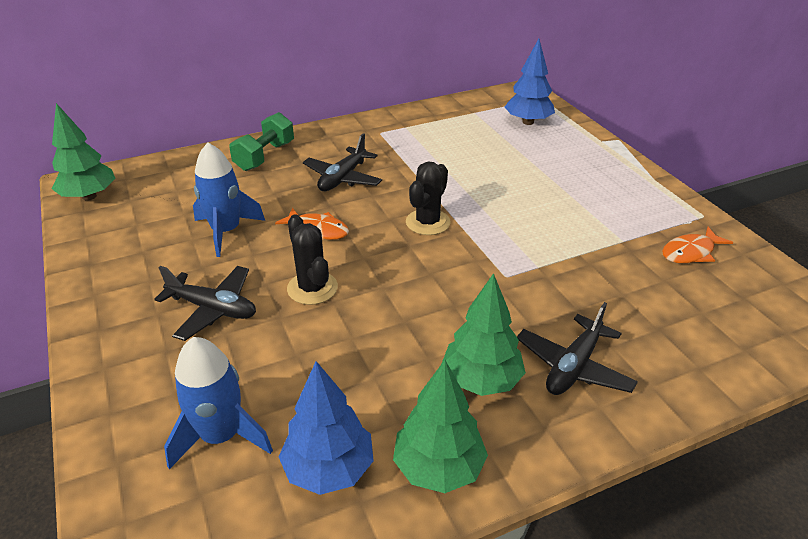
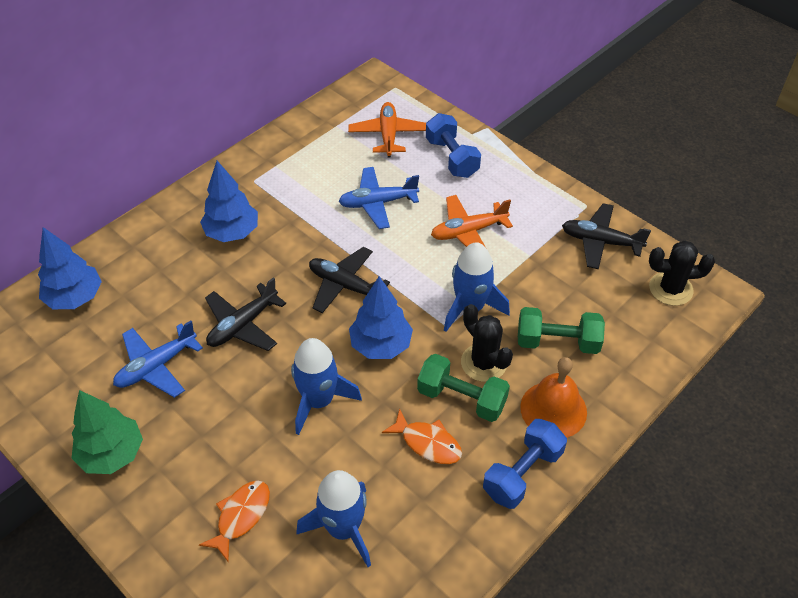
blue dumbbell: none = 0 -> [426,113,481,178] [483,419,567,509] = 2
blue plane: none = 0 -> [113,320,203,398] [338,167,419,229] = 2
blue rocket: [164,337,273,469] [193,143,265,257] = 2 -> [291,338,362,435] [297,470,371,567] [444,242,510,332] = 3
blue tree: [279,361,374,495] [505,39,555,125] = 2 -> [38,227,102,309] [200,161,258,242] [349,276,413,359] = 3
green dumbbell: [229,112,294,171] = 1 -> [417,354,510,422] [518,307,605,354] = 2
green tree: [52,103,116,201] [393,360,488,493] [442,273,526,396] = 3 -> [72,390,143,474] = 1
orange bell: none = 0 -> [520,357,587,438] = 1
orange plane: none = 0 -> [348,102,426,157] [431,195,513,247] = 2

